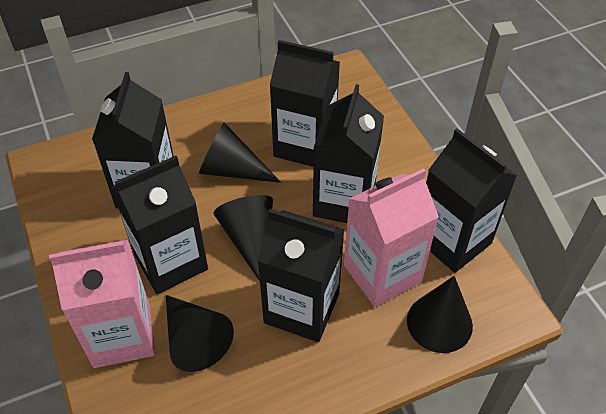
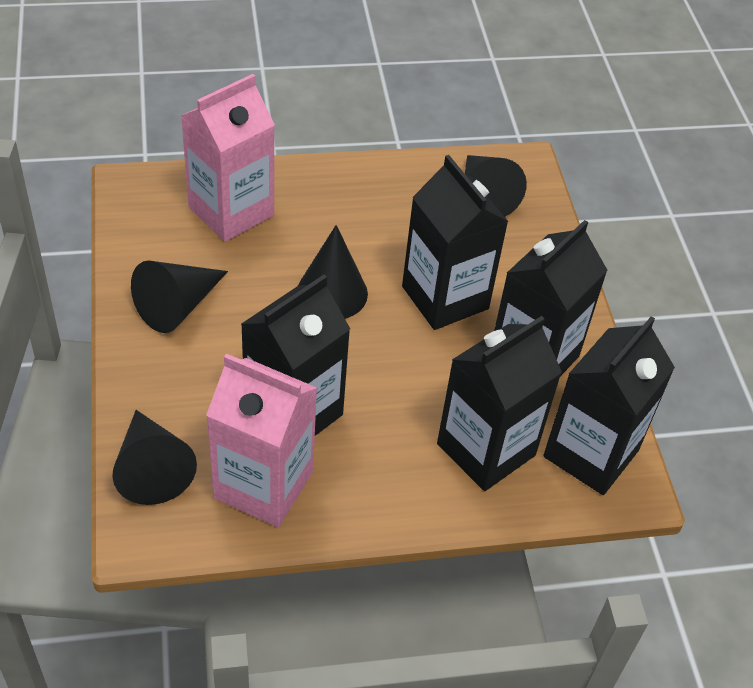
black carton: [92,72,173,209] [111,156,208,294] [257,209,345,342] [270,40,340,167] [313,84,384,223] [426,128,517,273] = 6 -> [241,275,350,436] [402,155,509,330] [437,316,562,491] [494,220,608,376] [543,316,675,495] = 5

